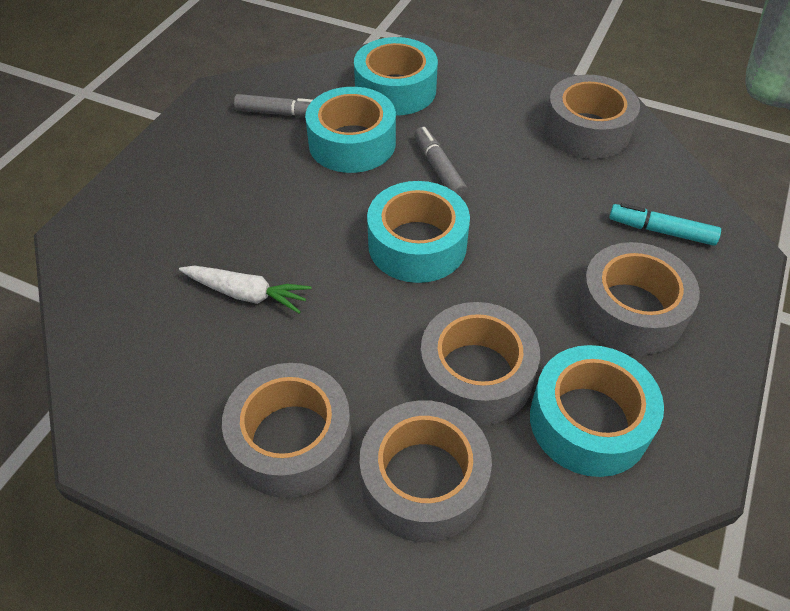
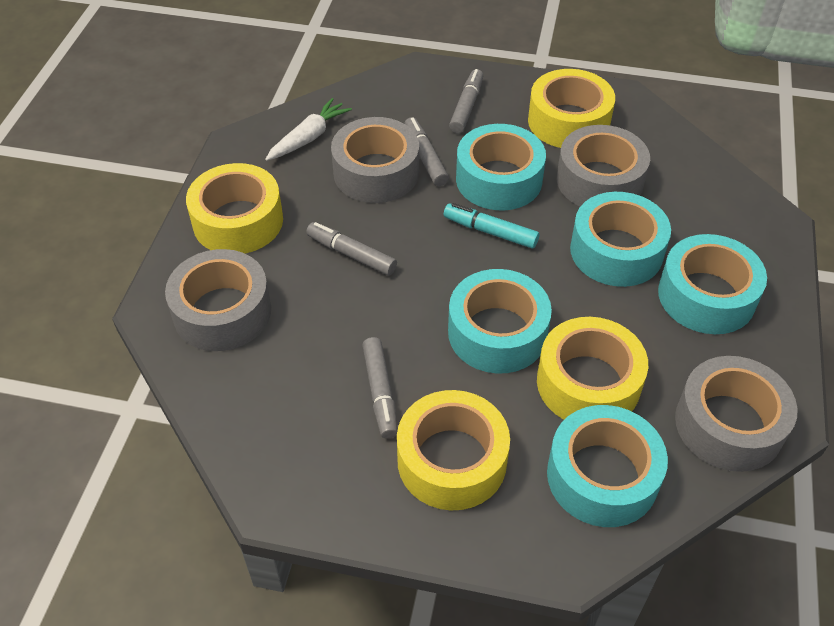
grey marker: [234,94,313,117] [415,127,468,198] = 2 -> [306,222,397,276] [362,337,398,439] [404,117,449,186] [449,69,483,133] = 4
grey tape: [222,363,352,498] [360,400,492,542] [420,302,540,426] [544,75,640,159] [577,242,700,355] = 5 -> [165,249,271,351] [331,117,419,203] [557,125,650,206] [675,356,798,472] = 4
turquoise tape: [305,87,396,173] [354,37,438,116] [367,181,470,283] [530,345,664,477] = 4 -> [448,269,552,374] [456,124,546,211] [547,405,668,527] [570,192,671,287] [658,234,767,334] = 5
yellow tape: none = 0 -> [186,163,283,254] [397,390,510,511] [528,69,615,148] [537,317,648,420] = 4

